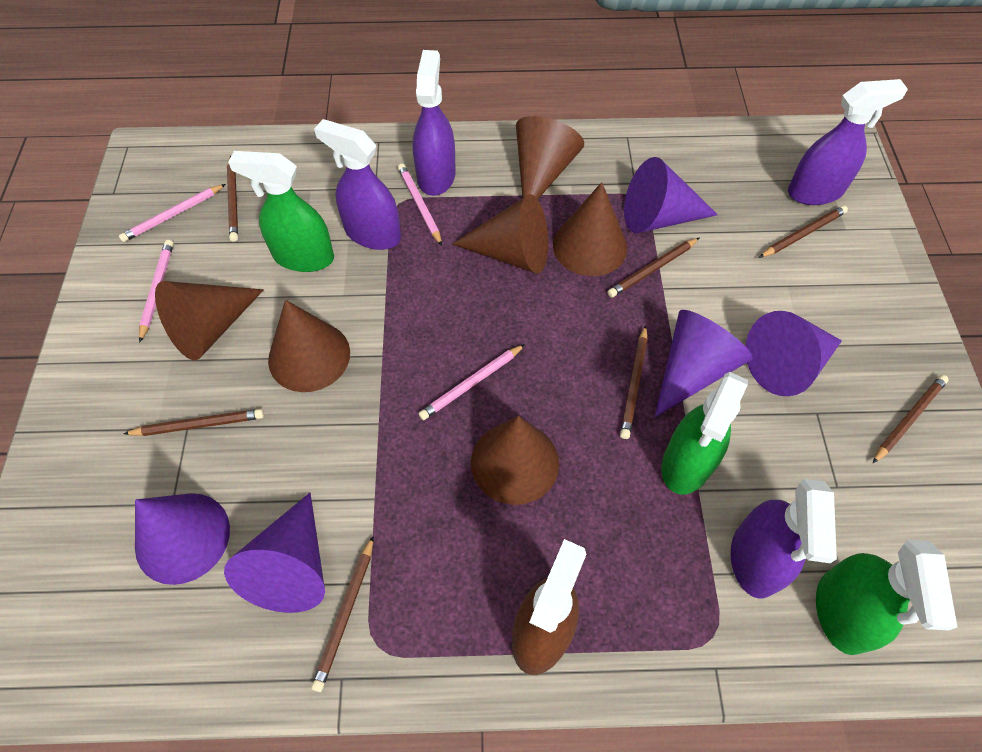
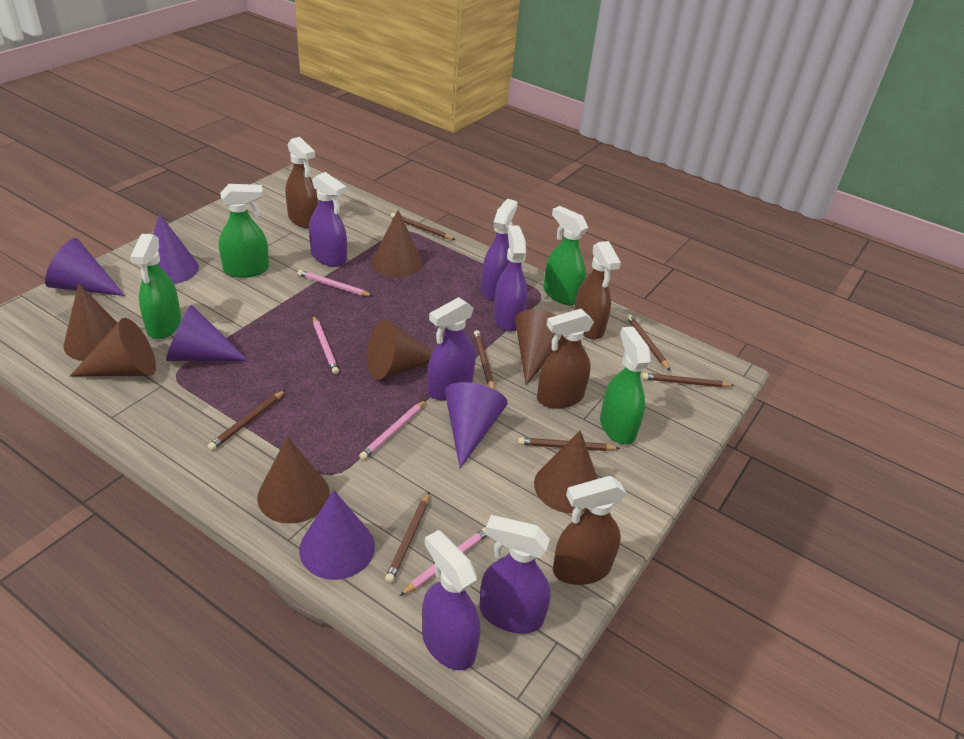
brown cone: [155,281,264,360] [268,300,350,392] [452,194,548,273] [471,416,559,505] [516,116,584,199] [553,182,627,276] = 6 -> [63,283,117,361] [70,318,156,376] [257,437,330,524] [367,319,433,380] [372,210,423,277] [515,309,563,385] [534,430,598,513] = 7
brown spray bottle: [512,539,586,675] = 1 -> [285,137,319,228] [537,309,594,409] [552,476,627,585] [574,241,621,340] = 4
green spray bottle: [228,151,334,272] [662,372,748,494] [816,540,958,655] = 3 -> [130,234,181,339] [219,184,269,278] [543,206,588,305] [600,326,651,444] = 4
purple spray bottle: [314,119,401,250] [413,50,456,196] [731,479,837,599] [788,79,908,205] = 4 -> [309,172,347,267] [422,530,480,671] [427,297,476,401] [479,515,551,634] [481,199,518,300] [494,225,528,332] = 6

